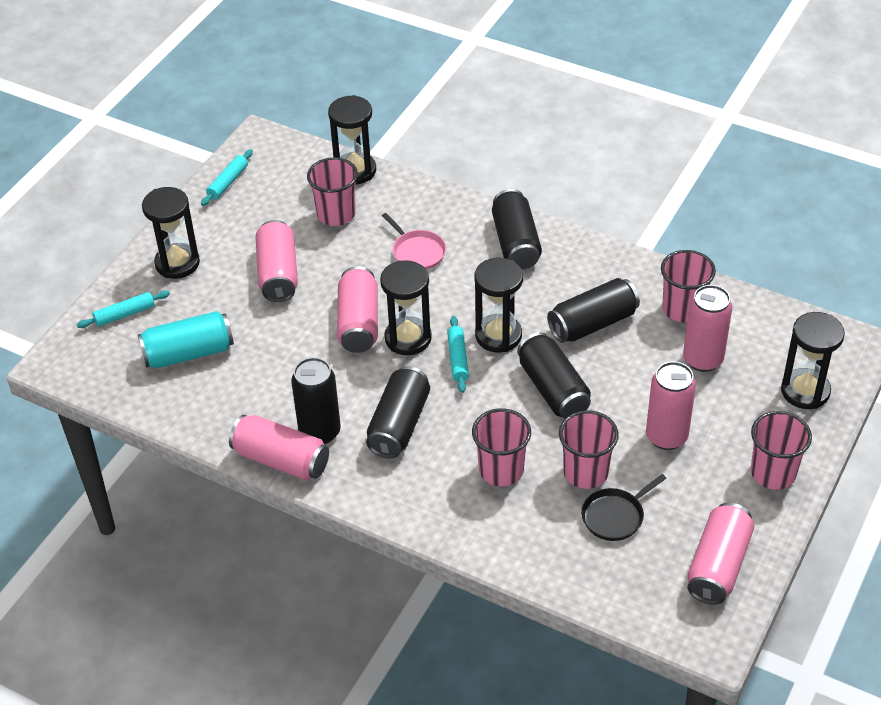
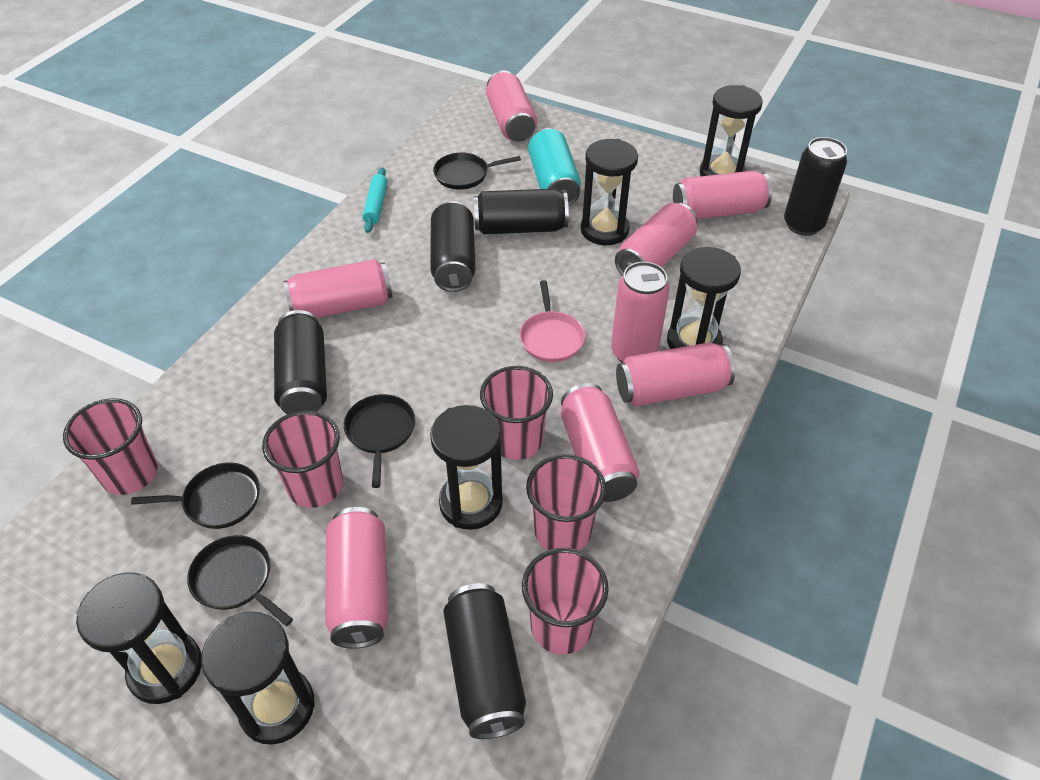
black hourglass: [142,187,200,279] [328,95,376,185] [380,260,432,355] [474,258,523,352] [781,312,845,409] = 5 -> [76,573,202,704] [201,612,315,745] [430,405,503,530] [581,139,638,245] [667,247,741,349] [699,85,763,176] = 6
black pan: [581,474,666,541] = 1 -> [131,462,260,529] [187,535,293,626] [344,394,415,488] [433,152,521,190] = 4
pink can: [229,415,329,480] [255,220,298,302] [337,266,378,353] [646,361,696,450] [683,285,732,372] [687,502,754,605] = 6 -> [283,259,392,318] [325,507,388,648] [486,70,537,142] [561,383,640,502] [611,262,670,363] [615,203,698,276] [616,342,735,406] [673,171,772,219] = 8
turquoise rolling pin: [77,290,170,328] [201,149,253,206] [447,316,469,393] = 3 -> [363,167,388,233] = 1

